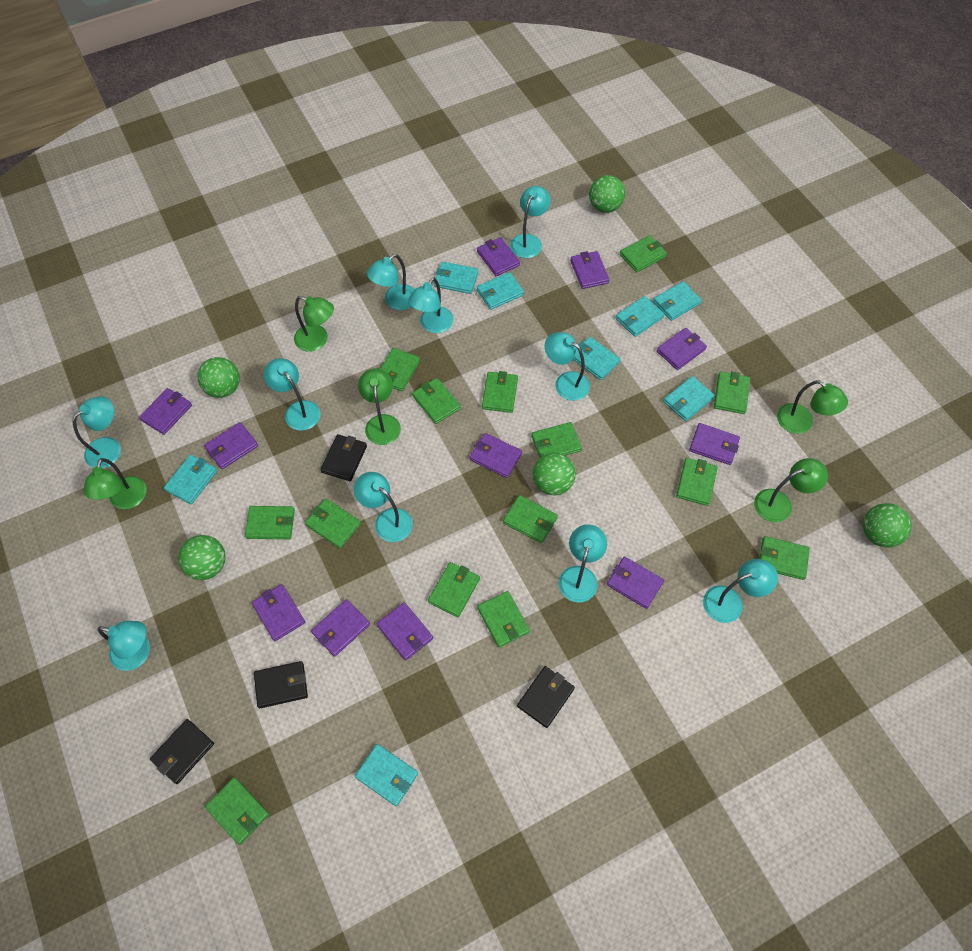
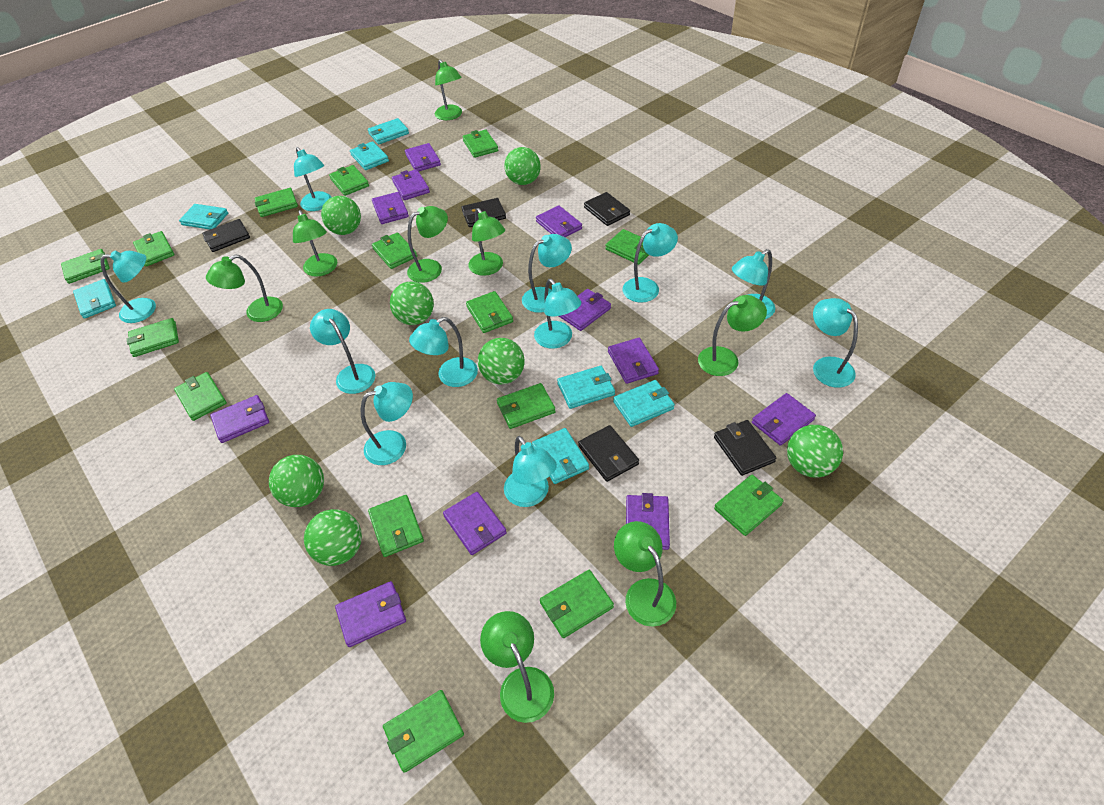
black wallet: [150,719,214,784] [254,661,308,708] [320,434,367,481] [517,666,575,728] = 4 -> [202,219,250,252] [461,198,506,227] [578,425,639,482] [584,192,630,226] [714,420,776,476] = 5
green ball: [178,535,226,580] [197,357,240,398] [533,452,576,495] [589,175,625,213] [863,503,911,547] = 5 -> [269,455,324,507] [304,509,362,566] [321,196,361,235] [390,281,434,325] [478,338,524,385] [504,147,541,185] [787,425,843,478] = 7
green lamp: [84,458,147,509] [294,296,334,352] [358,368,401,445] [754,458,828,522] [777,380,848,434] = 5 -> [206,254,283,322] [293,210,337,277] [407,206,448,283] [435,59,462,120] [468,208,505,276] [480,611,554,723] [614,521,676,627] [698,295,767,376] = 8
green wallet: [205,777,269,845] [245,506,295,539] [305,499,361,548] [380,348,420,391] [412,378,461,424] [428,562,480,617] [477,591,530,648] [482,371,518,413] [503,495,558,543] [531,422,582,458] [620,235,667,273] [676,458,718,506] [714,371,750,414] [759,536,810,580] = 14 -> [61,249,110,284] [127,318,179,357] [133,231,174,267] [174,372,227,421] [254,188,298,217] [329,165,369,196] [368,495,424,557] [372,232,417,269] [383,690,464,773] [462,130,498,158] [466,291,513,333] [497,383,556,429] [540,570,614,638] [605,229,649,265] [714,475,783,536] = 15
turquoise lamp: [73,396,121,468] [98,621,150,671] [264,358,320,431] [354,472,413,542] [367,254,415,310] [408,277,454,333] [510,186,551,258] [545,332,590,401] [559,524,607,603] [703,559,778,623] = 10 -> [100,251,156,323] [294,147,332,211] [310,309,375,394] [361,382,413,465] [409,317,478,387] [504,436,557,507] [522,234,572,313] [534,279,581,349] [623,223,678,303] [732,249,775,319] [813,298,858,388] = 11
turquoise wallet: [164,455,217,504] [355,744,418,806] [434,261,479,294] [477,272,524,310] [573,337,621,380] [615,296,664,337] [653,281,702,321] [663,376,715,421] = 8 -> [73,279,116,319] [179,204,228,230] [350,141,389,170] [368,118,409,144] [532,428,589,484] [557,366,615,409] [613,380,675,427] = 7

